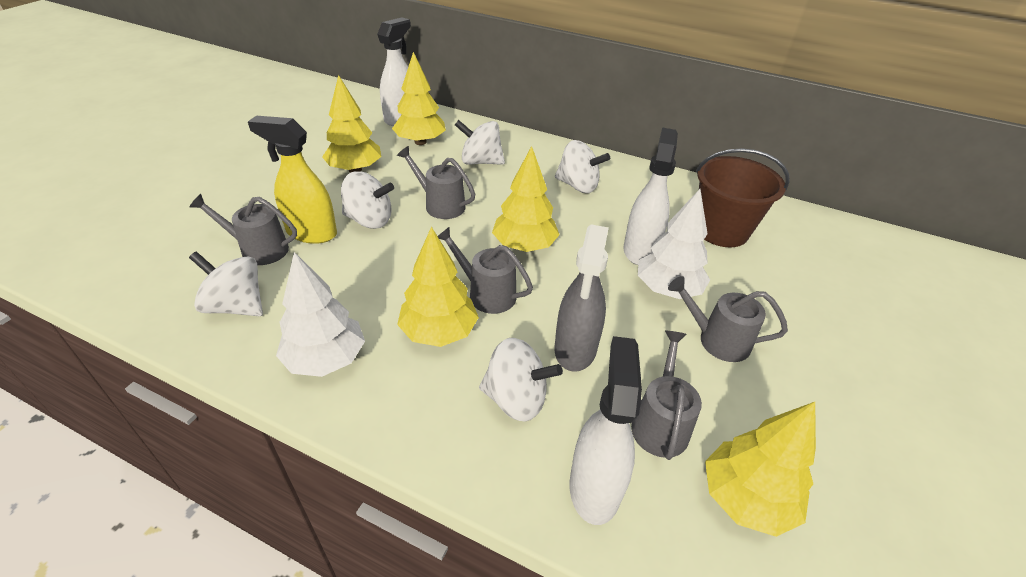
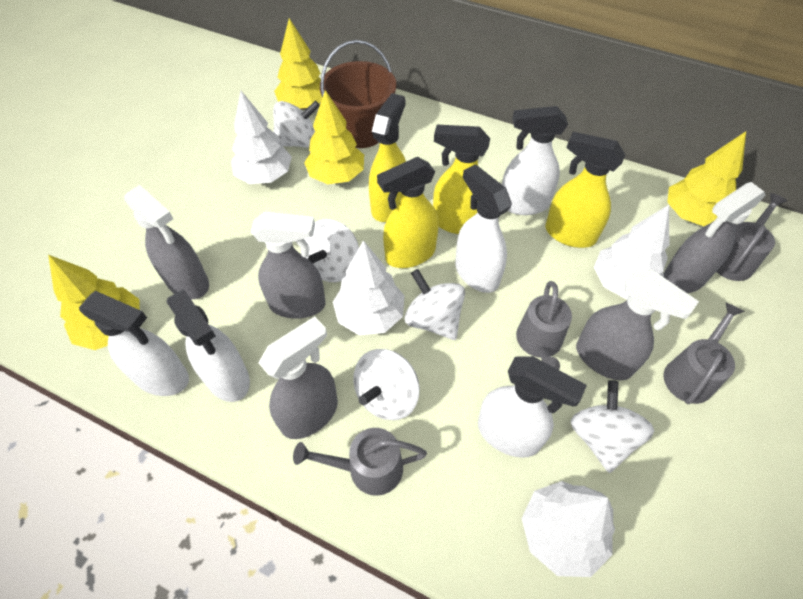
grey spray bottle: [554,224,609,372] = 1 -> [124,185,209,299] [251,211,326,319] [258,316,338,439] [576,270,699,380] [664,182,766,293] = 5
grey watering can: [190,194,297,265] [397,146,475,219] [438,227,533,314] [631,331,702,460] [668,276,788,362] = 5 -> [293,428,427,496] [516,281,572,370] [664,303,745,404] [717,193,787,281] = 4
white spray bottle: [377,17,411,126] [569,336,642,525] [624,128,678,265] = 3 -> [79,291,189,396] [167,289,250,402] [455,164,512,293] [478,356,587,458] [502,106,568,215] = 5
white tree: [276,252,365,377] [638,189,710,299] = 2 -> [231,91,292,184] [333,240,405,335] [521,481,615,577] [594,205,669,300] = 4
yellow spray bottle: [248,116,337,244] = 1 -> [369,93,406,222] [377,157,439,268] [433,125,490,234] [545,132,625,248] = 4
yellow tree: [322,75,381,173] [392,52,446,145] [397,227,479,347] [492,146,560,252] [705,402,816,537] = 5 -> [48,255,140,350] [274,18,322,110] [304,90,364,184] [667,132,746,226] = 4

